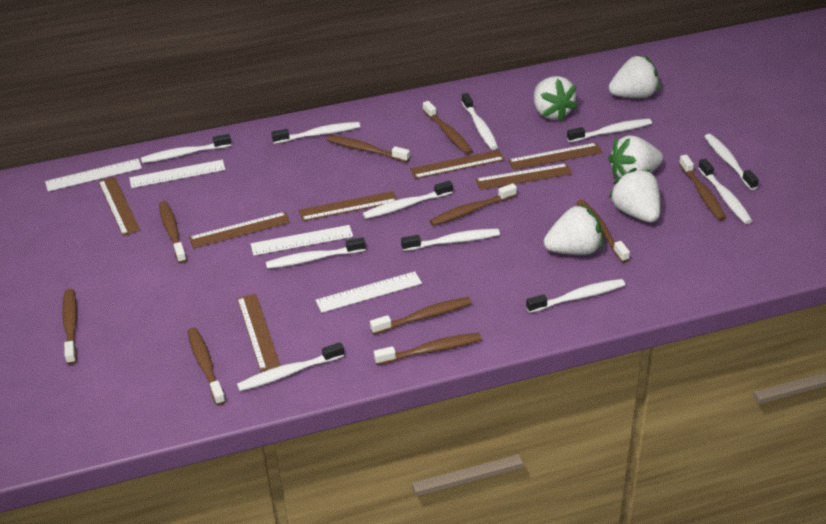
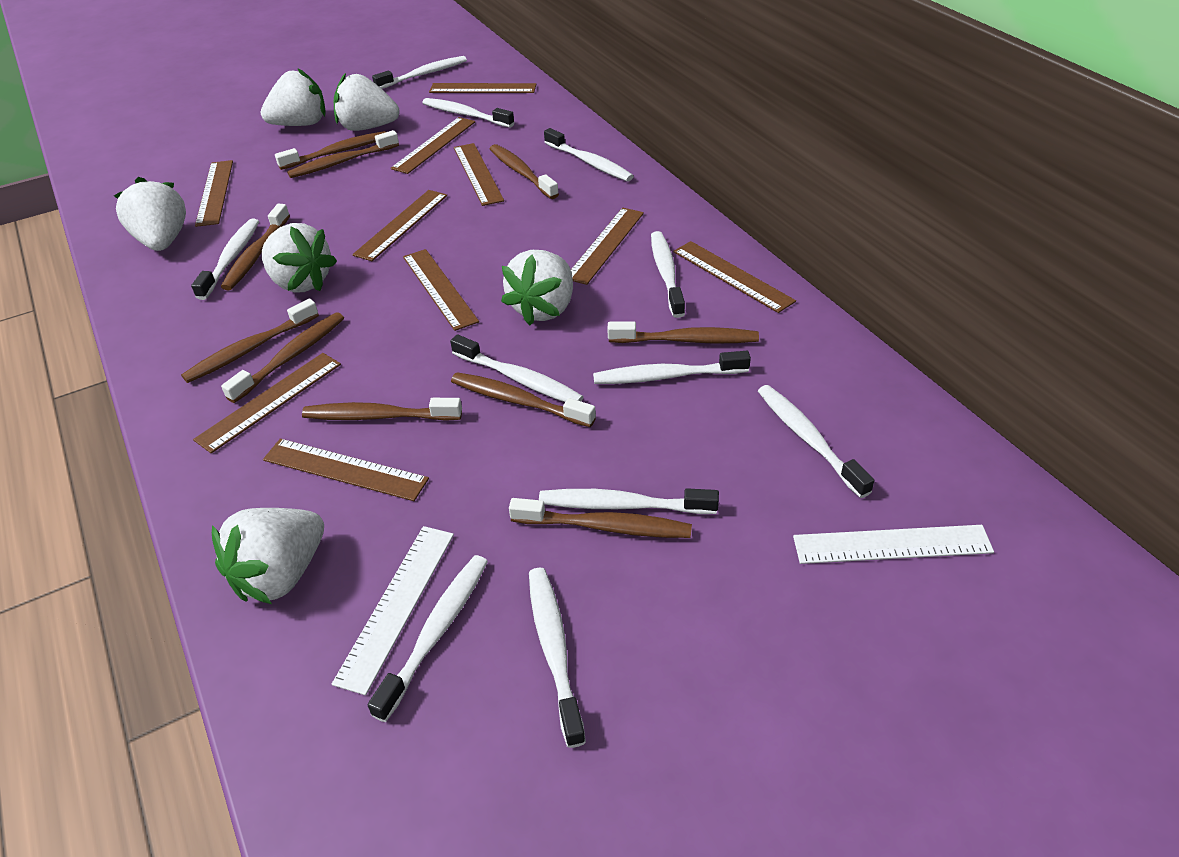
brown ruler: [98,177,140,236] [189,212,290,248] [237,294,280,372] [299,191,397,221] [410,150,505,179] [475,163,572,190] [508,143,602,170] = 7 -> [193,353,341,453] [195,160,233,227] [263,438,429,501] [352,190,447,261] [391,117,475,174] [403,249,479,331] [429,83,536,93] [454,143,504,206] [571,208,644,285] [673,241,796,313] = 10
white ruler: [45,159,142,192] [129,160,226,188] [251,225,353,256] [316,271,422,313] = 4 -> [332,526,454,695] [793,525,994,564] = 2
white strawberry: [534,76,578,122] [544,204,603,255] [608,135,663,179] [609,55,660,98] [609,168,660,222] = 5 -> [114,177,186,251] [212,508,324,604] [261,68,326,126] [262,223,337,293] [334,73,399,131] [501,250,573,326] = 6

